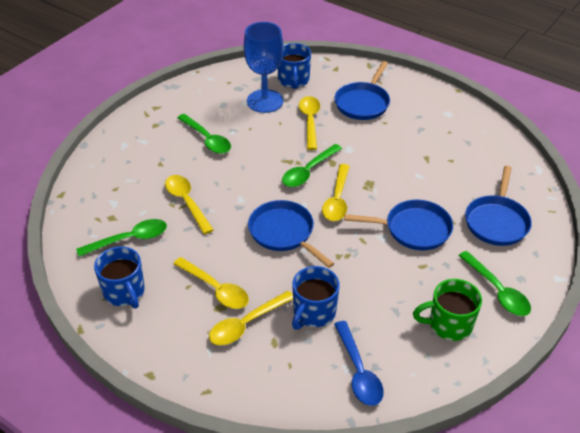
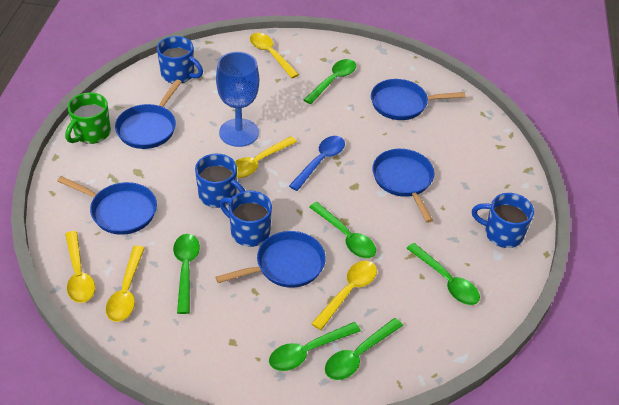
blue mug: [94,246,145,308] [278,43,311,89] [292,266,340,330] = 3 -> [157,36,203,83] [195,154,245,208] [220,191,272,247] [472,193,534,248] = 4
blue pan: [248,200,334,268] [335,61,390,120] [344,200,453,250] [465,166,532,246] = 4 -> [57,176,157,235] [115,80,182,149] [216,231,326,288] [371,79,466,120] [372,149,434,223] = 5
green spoon: [76,219,167,257] [177,114,231,154] [282,144,342,187] [458,251,531,316] = 4 -> [173,234,200,314] [269,322,361,371] [304,59,356,104] [309,202,376,258] [325,318,403,380] [406,243,480,305] = 6

